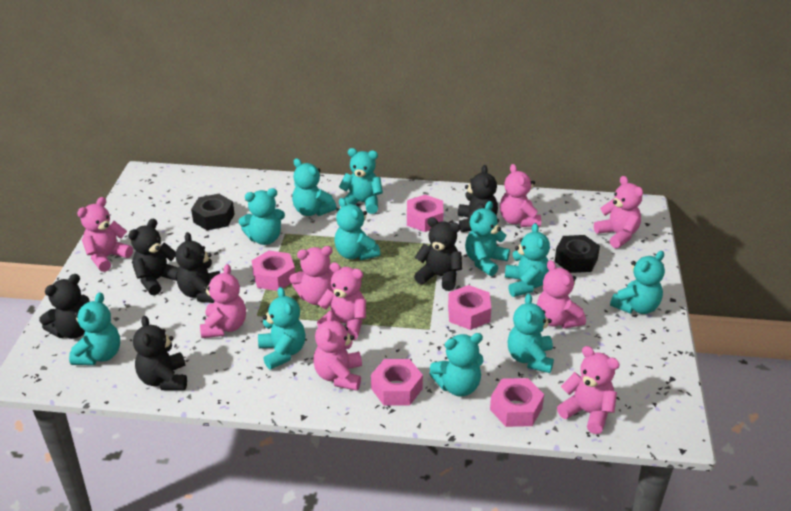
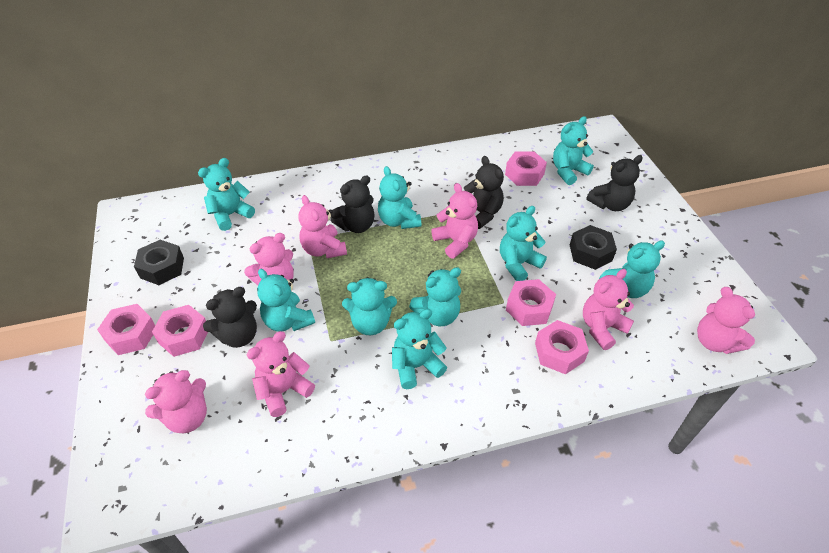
black teddy bear: [39,274,90,339] [128,218,179,296] [133,316,187,390] [175,232,220,303] [414,217,462,291] [458,165,498,232] = 6 -> [203,287,257,348] [330,175,374,233] [464,156,504,229] [586,155,643,211] = 4
pink teddy bear: [77,197,133,272] [200,264,246,338] [289,246,334,305] [313,311,362,391] [317,262,366,341] [500,164,541,227] [537,260,586,329] [557,346,620,434] [594,176,643,248] = 9 -> [145,370,207,433] [244,233,294,285] [247,331,315,417] [298,195,347,258] [431,183,478,258] [583,269,634,350] [697,287,755,354] = 7
turquoise teddy bear: [69,292,120,365] [238,188,285,245] [258,287,306,370] [292,158,337,216] [334,198,380,260] [339,148,383,214] [429,333,483,397] [465,201,510,276] [505,223,550,297] [507,294,554,373] [610,251,665,314] = 11 -> [198,158,255,231] [257,269,315,331] [342,277,397,335] [378,166,421,229] [392,309,447,389] [409,267,461,326] [500,206,547,281] [553,116,594,185] [599,240,665,298] = 9

